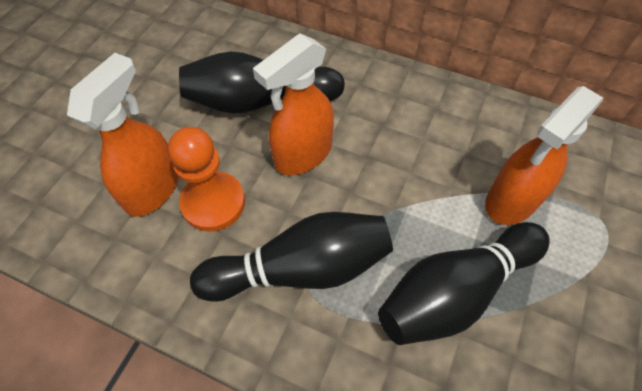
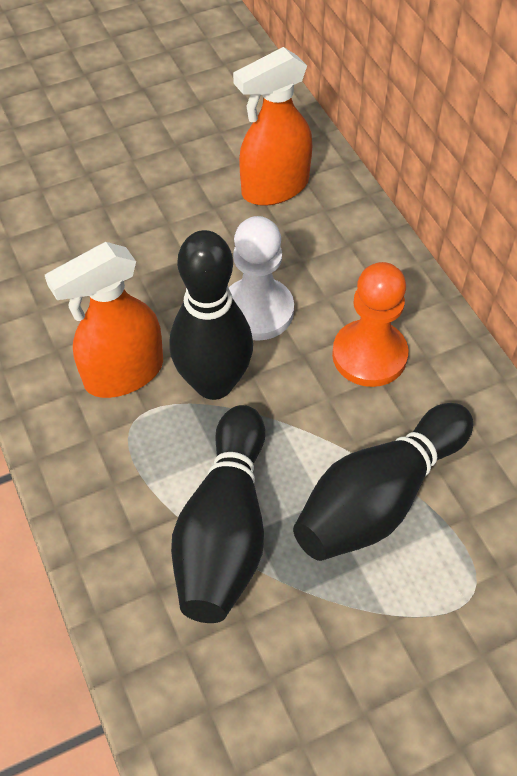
orange spray bottle: [67,53,179,217] [253,33,334,175] [485,86,603,225] = 3 -> [45,242,163,398] [233,47,312,206] = 2
white pawn: none = 0 -> [229,216,294,341] = 1

